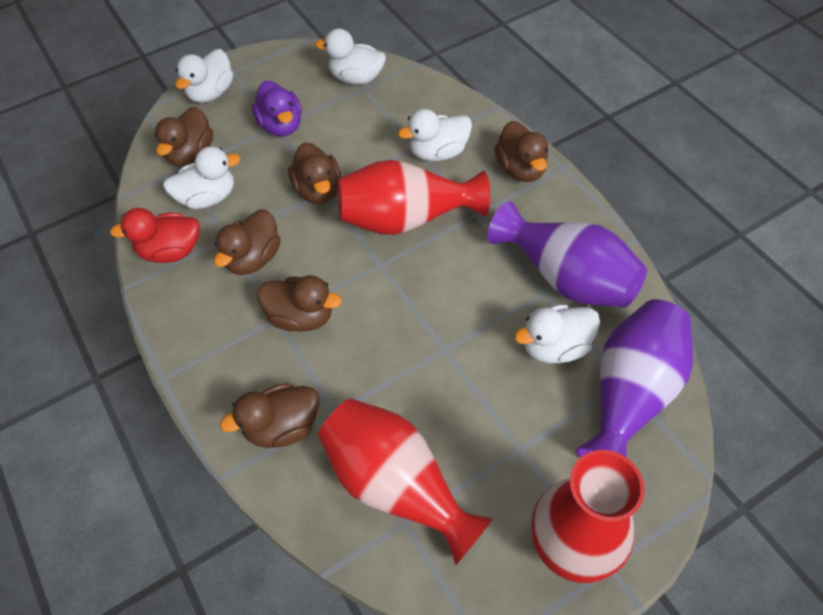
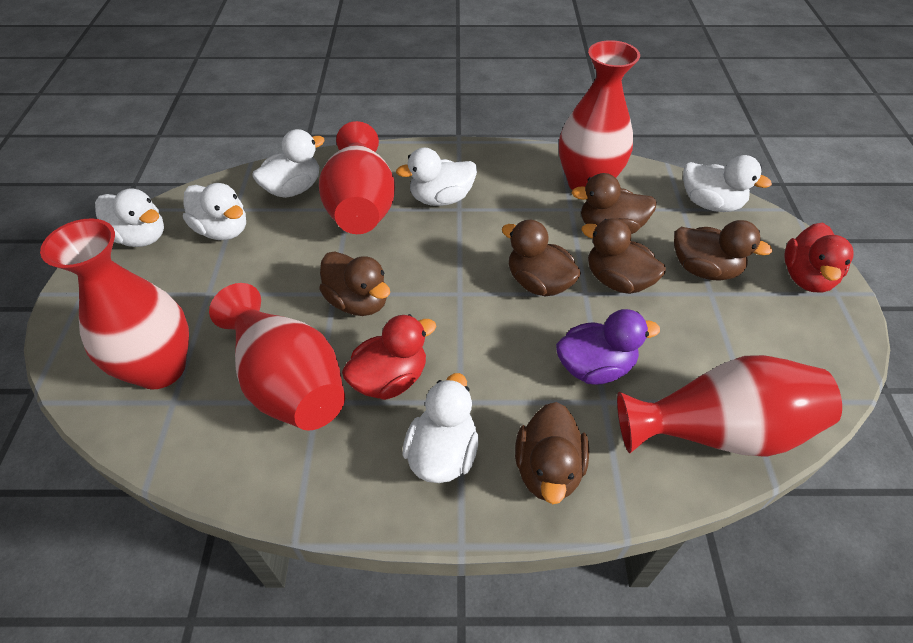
purple vase: [488,201,647,307] [576,299,693,458] = 2 -> none = 0
red duck: [110,208,200,263] = 1 -> [342,314,436,400] [784,223,854,292] = 2
red vase: [318,398,494,565] [337,160,490,235] [531,450,645,583] = 3 -> [40,218,189,389] [209,283,345,431] [319,121,395,234] [559,40,640,190] [617,355,842,457] = 5
white duck: [163,147,241,209] [175,49,233,103] [315,28,386,85] [398,109,472,162] [514,304,600,364] = 5 -> [95,188,164,247] [183,183,246,240] [252,129,325,198] [396,147,477,206] [402,373,479,483] [683,155,772,212] = 6

